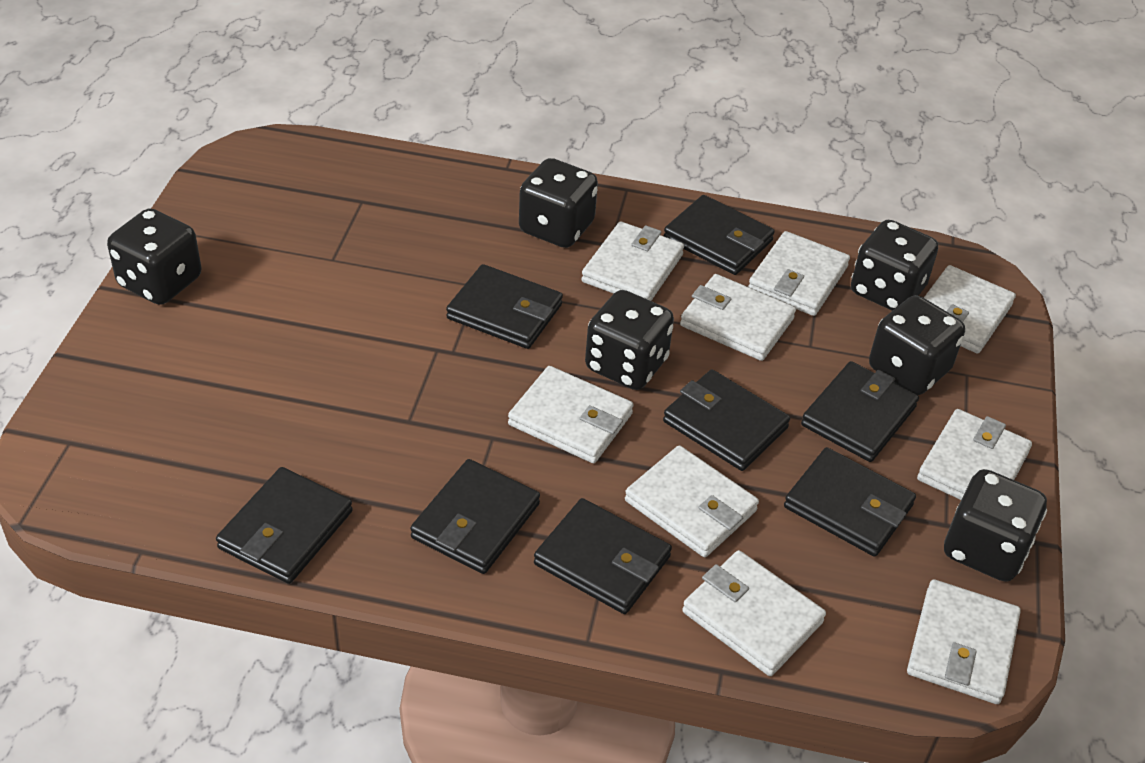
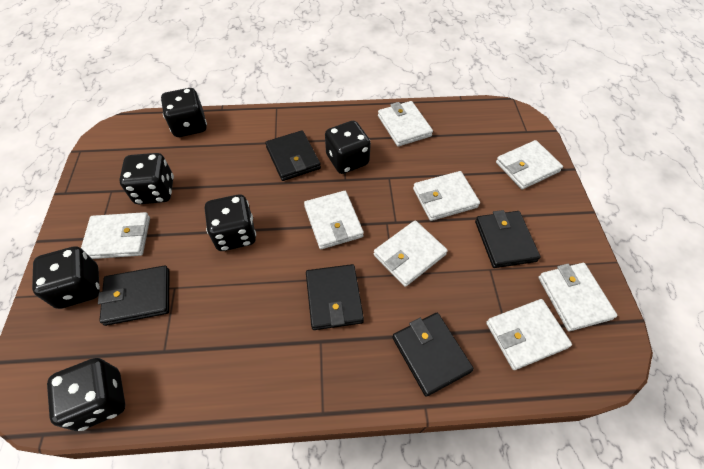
black wallet: [216,467,353,584] [410,459,540,574] [446,264,563,349] [534,498,672,614] [663,369,790,471] [664,195,775,275] [784,447,916,557] [801,361,919,462] = 8 -> [98,265,169,326] [265,130,321,181] [306,264,364,330] [392,313,474,397] [475,210,540,268] = 5
white wallet: [508,366,634,463] [581,221,684,301] [625,445,759,557] [680,274,796,361] [682,550,826,676] [748,231,850,316] [907,579,1021,704] [917,409,1032,500] [924,265,1016,353] = 9 -> [81,212,150,259] [304,191,364,249] [374,220,448,287] [378,101,433,146] [413,171,480,221] [486,299,572,370] [496,140,563,190] [538,263,617,331] = 8

